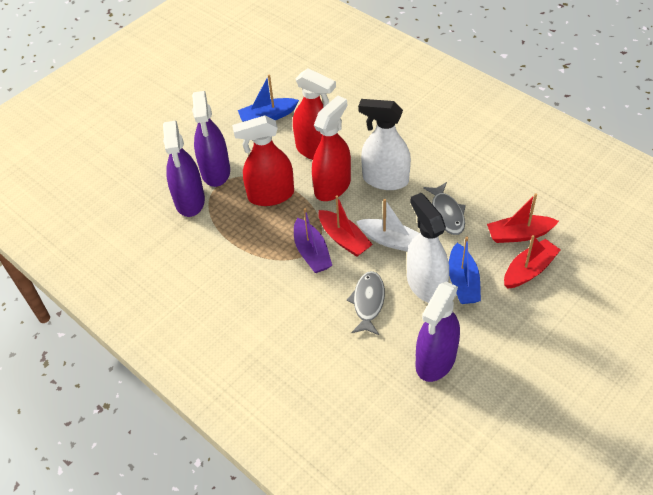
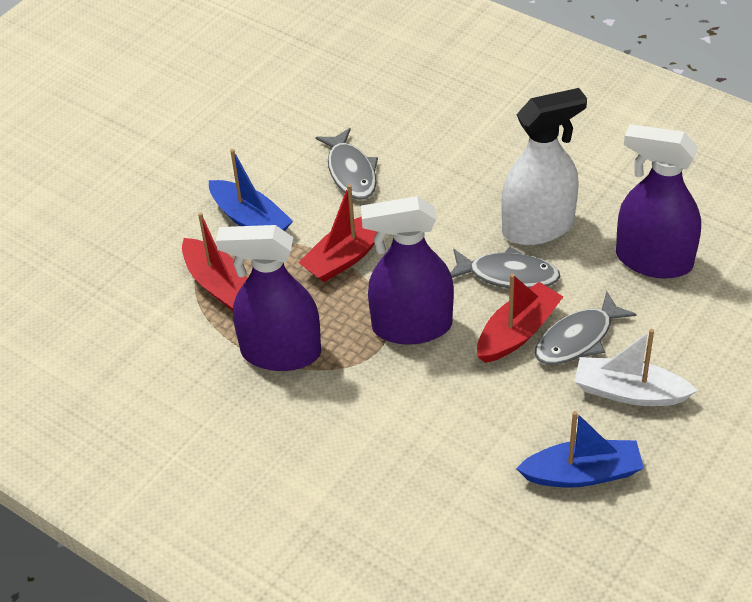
grey fish: [347,271,385,335] [423,182,466,235] = 2 -> [315,128,378,200] [451,247,560,289] [535,291,637,365] = 3
purple boat: [294,208,332,273] = 1 -> none = 0
red spray bottle: [232,116,294,206] [293,68,336,160] [312,96,351,201] = 3 -> none = 0
white spray bottle: [358,99,411,190] [407,193,449,303] = 2 -> [501,88,587,245] = 1

